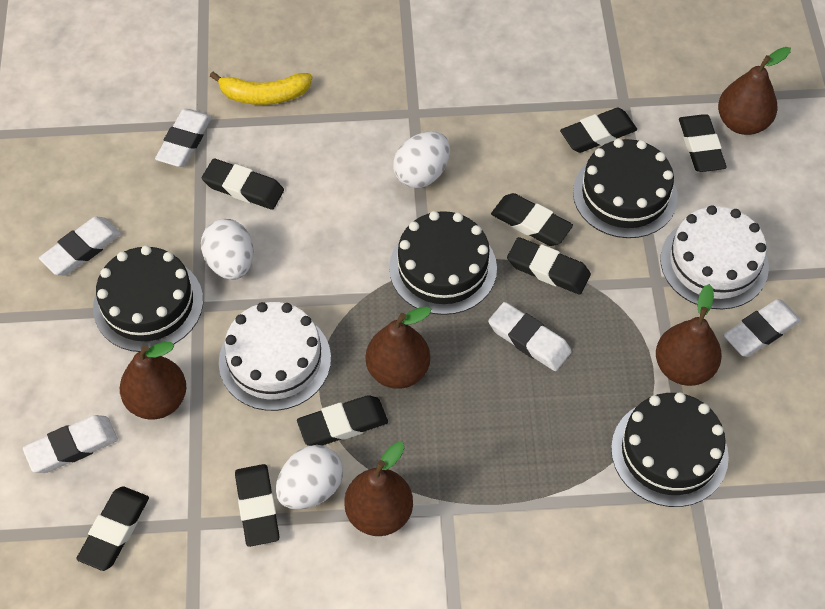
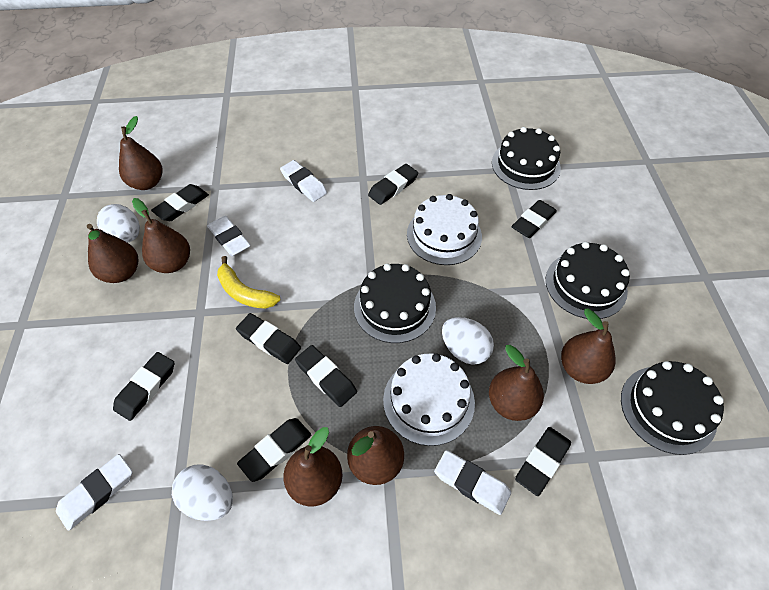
brown pear: [120,342,186,420] [344,442,413,536] [366,307,432,389] [656,284,722,386] [718,47,791,135] = 5 -> [87,224,138,283] [119,116,162,190] [132,198,190,273] [284,427,343,506] [347,426,404,485] [489,345,544,421] [561,308,616,384] = 7
white eraser: [23,415,118,473] [39,217,121,276] [155,109,212,167] [488,302,572,371] [723,299,801,357] = 5 -> [56,454,133,531] [207,216,251,256] [280,160,327,202] [434,450,511,515] = 4

